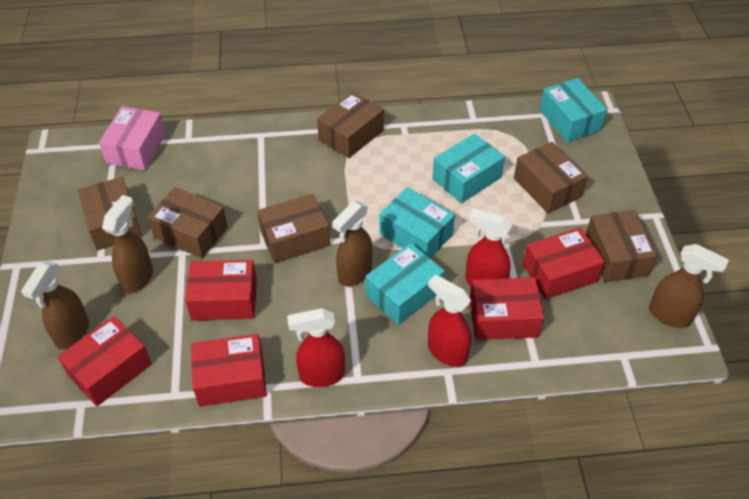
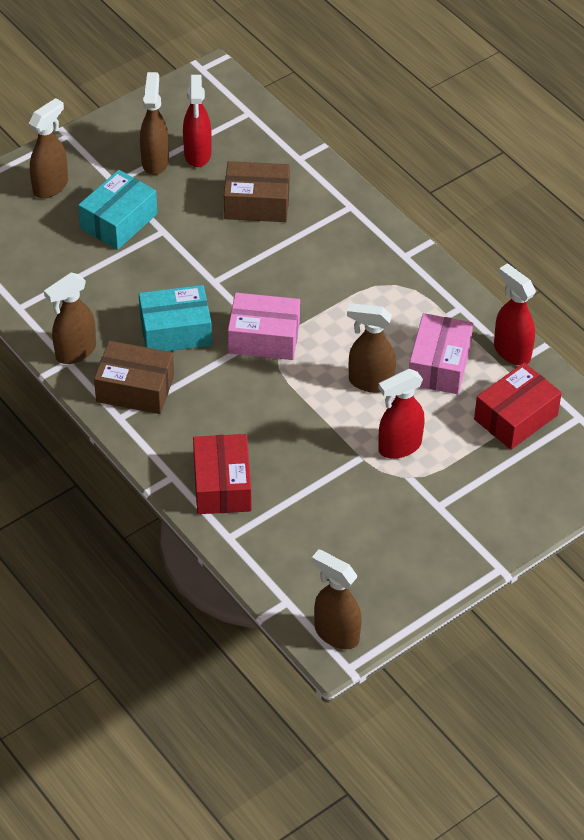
brown box: [78,177,142,251] [148,187,228,258] [257,194,330,263] [317,91,384,158] [514,142,588,213] [586,210,658,282] = 6 -> [94,341,174,414] [224,161,290,222] = 2
brown spray bottle: [21,261,89,350] [102,195,153,294] [332,201,372,286] [649,244,729,328] = 4 -> [29,98,68,198] [44,273,96,364] [140,72,169,175] [311,549,362,649] [347,303,396,393] = 5
pink box: [99,106,166,170] = 1 -> [228,293,300,360] [409,313,473,394] = 2
red box: [57,316,152,406] [185,260,257,321] [191,334,267,407] [470,277,544,340] [523,227,605,299] = 5 -> [193,434,251,514] [474,362,562,450] = 2
turquoise box: [365,243,445,325] [379,187,455,258] [432,133,505,203] [539,78,607,142] = 4 -> [78,170,157,250] [139,285,212,351] = 2

